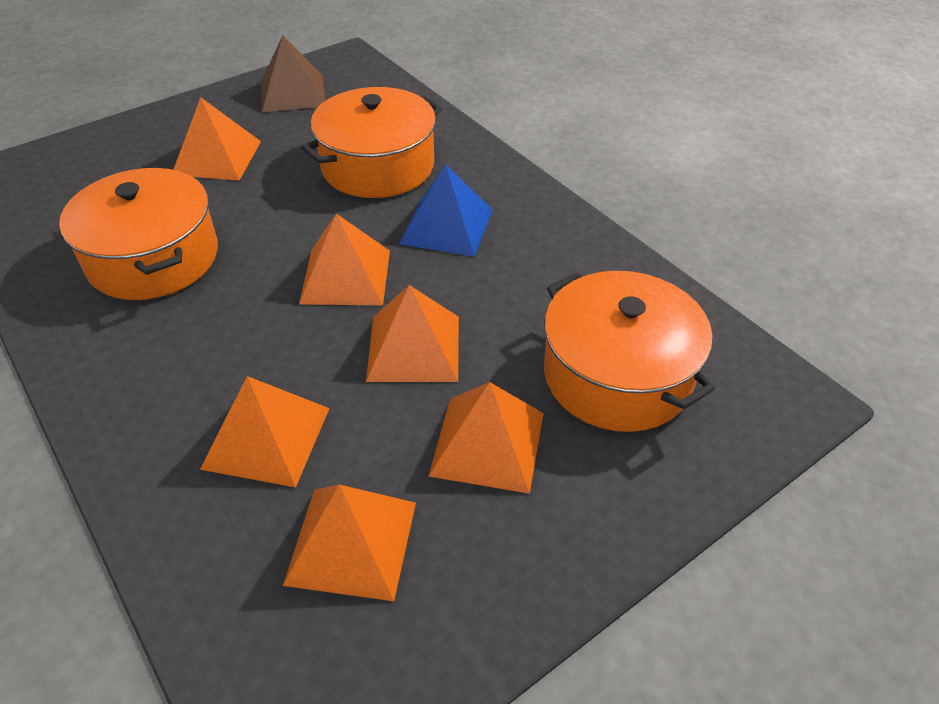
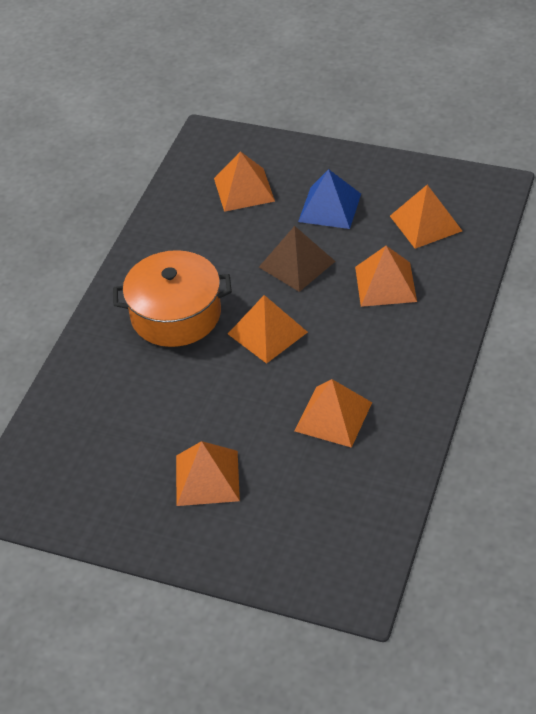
orange pot: [59,168,218,300] [301,87,442,198] [544,271,715,432] = 3 -> [113,250,232,347] = 1

